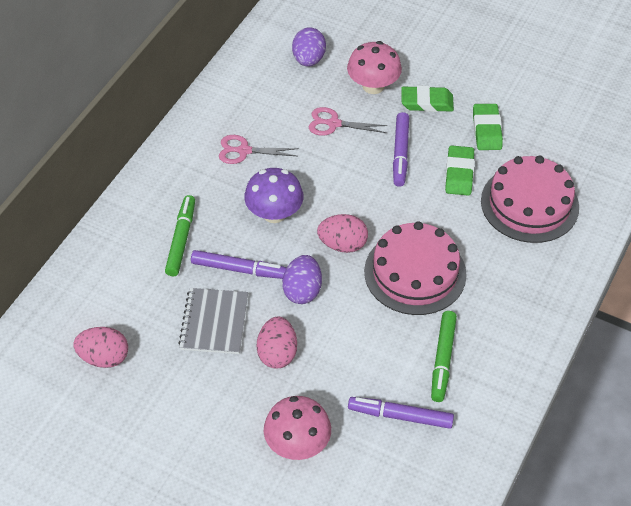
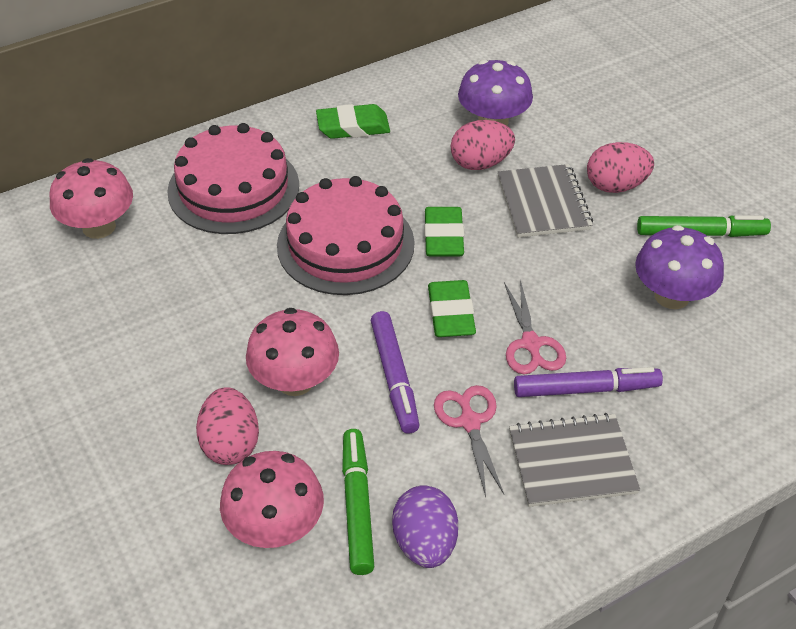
grey notebook: [178,288,248,354] = 1 -> [498,164,593,237] [509,413,640,507] = 2
pink mushroom: [264,396,331,460] [347,41,402,94] = 2 -> [50,158,133,239] [220,451,324,548] [246,308,339,396] = 3
purple egg: [282,255,322,304] [292,27,326,67] = 2 -> [392,485,458,568] = 1
purple marker: [191,250,287,279] [348,397,454,429] [393,112,409,187] = 3 -> [371,311,420,434] [514,367,663,397] = 2
purple mushroom: [244,168,304,223] = 1 -> [458,60,533,126] [635,225,724,309] = 2

